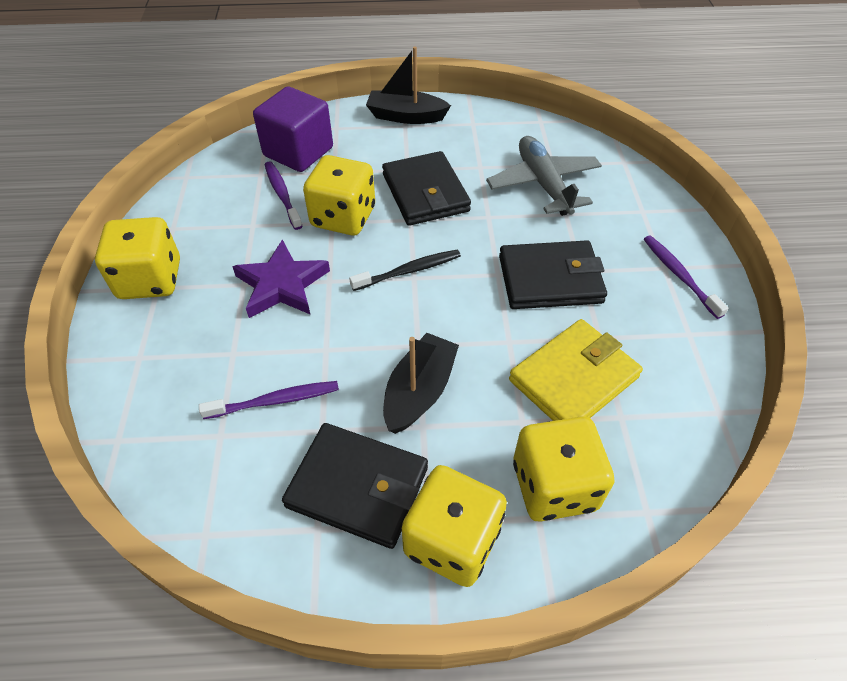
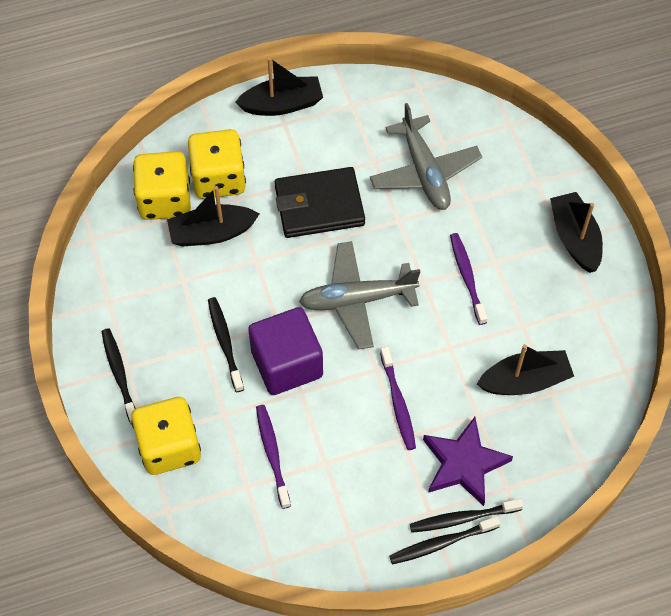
black boat: [366,46,451,124] [383,333,459,434] = 2 -> [167,186,259,247] [235,57,323,116] [477,344,574,395] [550,192,603,273] = 4
black toothbrush: [349,250,461,291] = 1 -> [101,328,136,425] [208,297,244,392] [389,516,501,564] [410,499,524,533] = 4
black wallet: [282,423,428,549] [382,151,471,226] [499,240,607,309] = 3 -> [275,167,365,238] = 1
grey plane: [486,136,602,216] = 1 -> [299,241,420,349] [370,103,482,210] = 2
yellow dice: [95,217,180,299] [303,155,375,235] [402,465,507,587] [513,416,614,522] = 4 -> [131,397,201,475] [133,151,191,220] [188,129,246,199] = 3
yellow wallet: [509,319,643,421] = 1 -> none = 0

